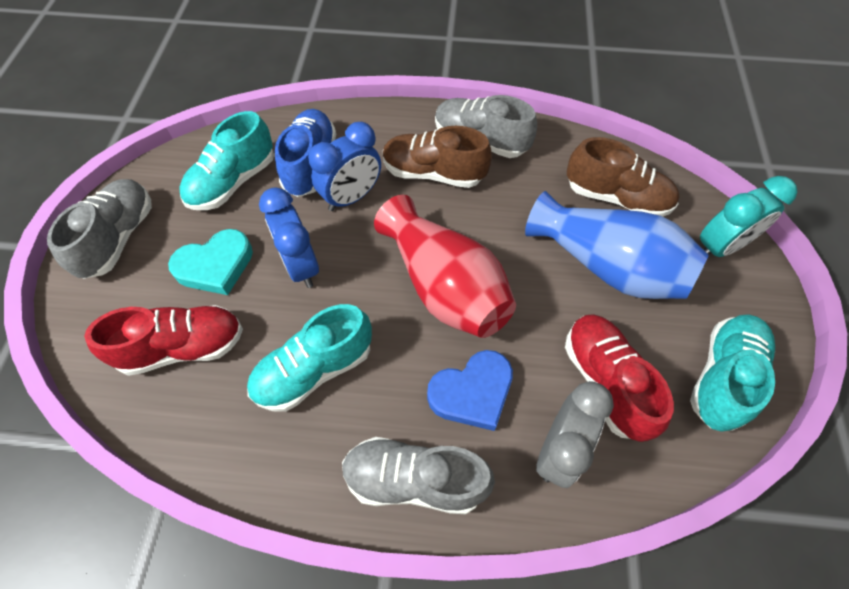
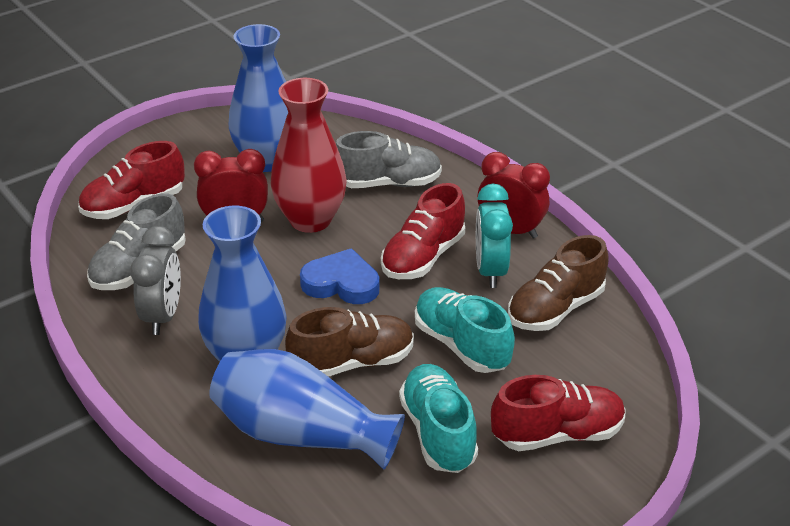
blue clock: [259,187,319,288] [308,122,381,211] = 2 -> none = 0
blue shoe: [275,109,336,197] = 1 -> none = 0
blue vase: [525,191,709,299] = 1 -> [198,206,287,362] [209,349,405,469] [229,24,288,172] = 3
grey shoe: [47,179,152,279] [342,437,495,515] [435,95,537,158] = 3 -> [87,193,186,290] [336,131,442,188] = 2
red clock: none = 0 -> [194,149,268,222] [477,152,550,239] = 2
red shoe: [84,305,243,376] [565,314,674,442] = 2 -> [78,141,185,219] [381,183,465,279] [491,375,626,451] = 3
turquoise heart: [168,229,253,295] = 1 -> none = 0
turquoise shoe: [180,111,274,210] [247,304,372,412] [690,314,775,432] = 3 -> [399,364,478,473] [415,287,515,373] = 2

